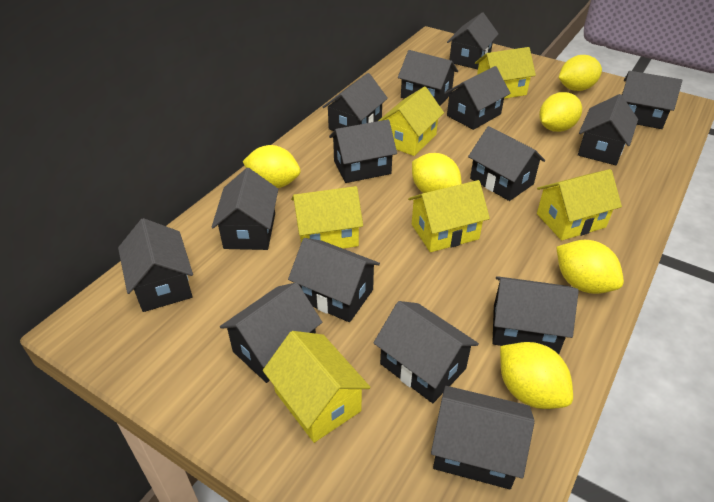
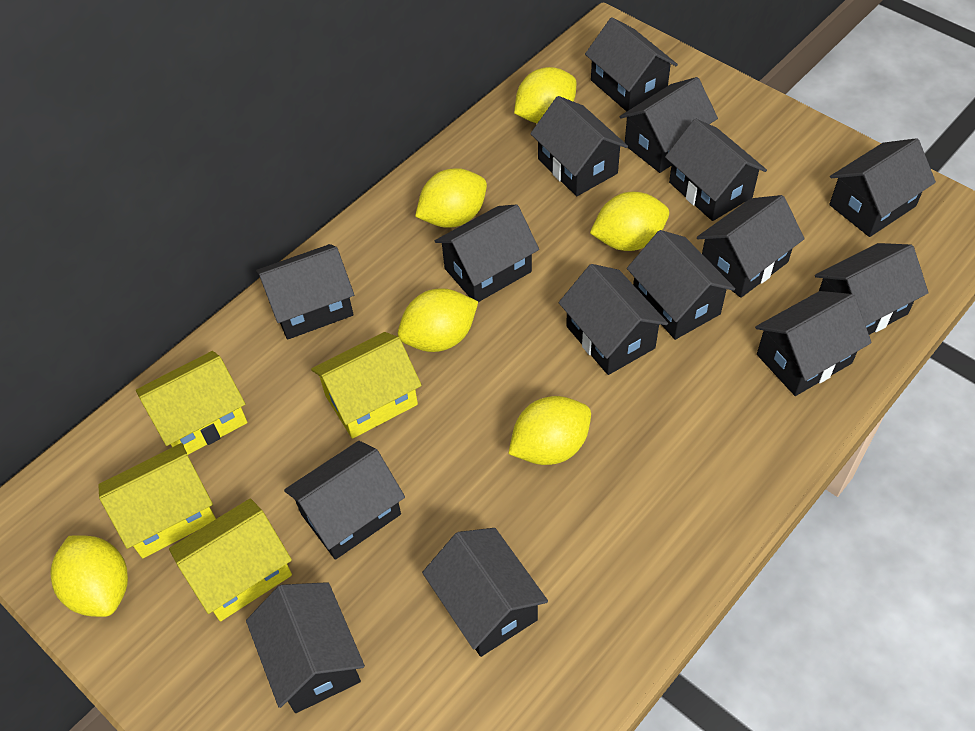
yellow house: [263,331,371,443] [291,186,363,248] [378,87,444,156] [408,180,490,252] [475,47,536,99] [537,169,622,240] = 6 -> [98,443,216,558] [136,351,247,455] [169,498,292,622] [311,332,422,439] = 4

